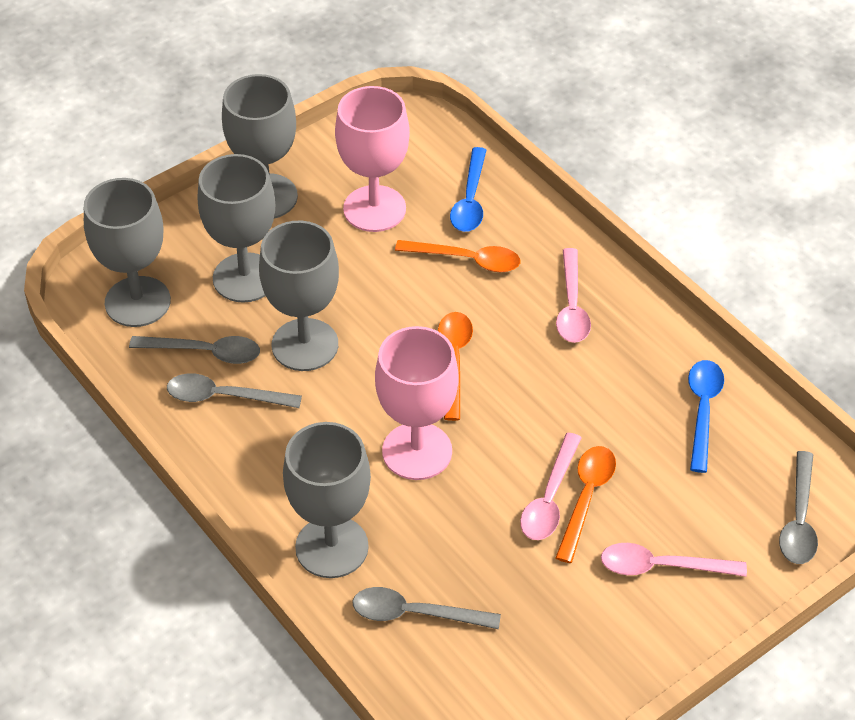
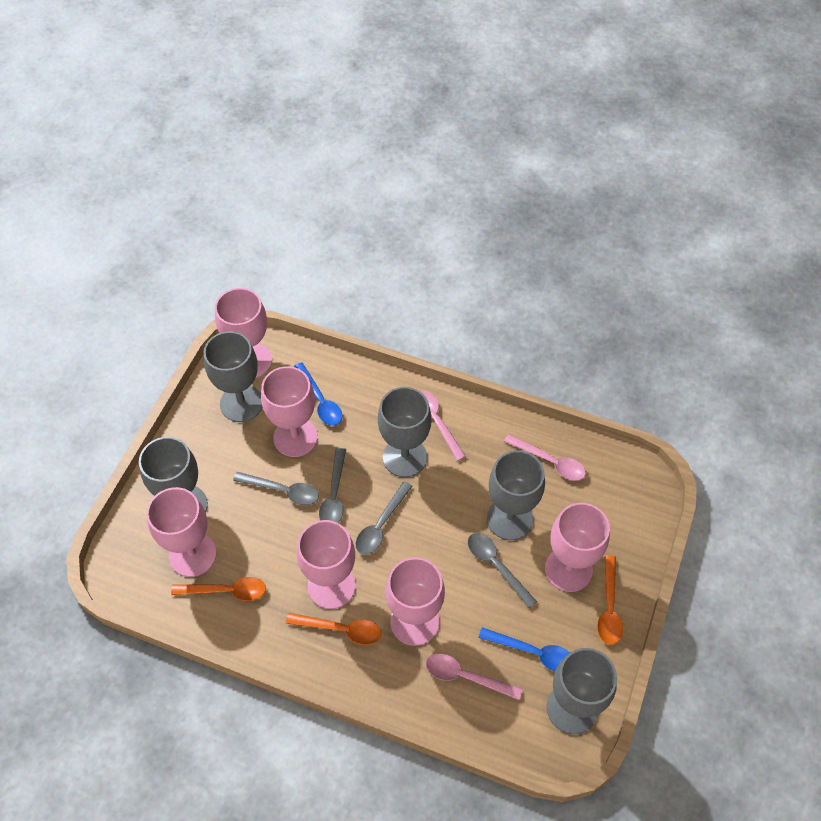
pink goblet: [335,86,410,232] [375,326,459,480] = 2 -> [146,487,217,577] [215,288,272,378] [261,366,318,457] [297,520,356,609] [385,557,445,646] [545,503,610,592] = 6

